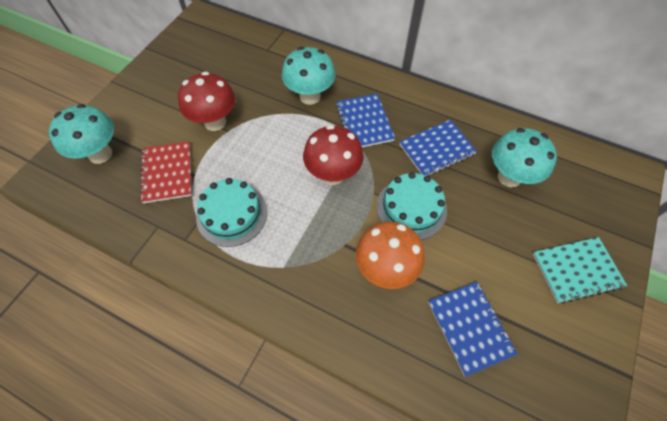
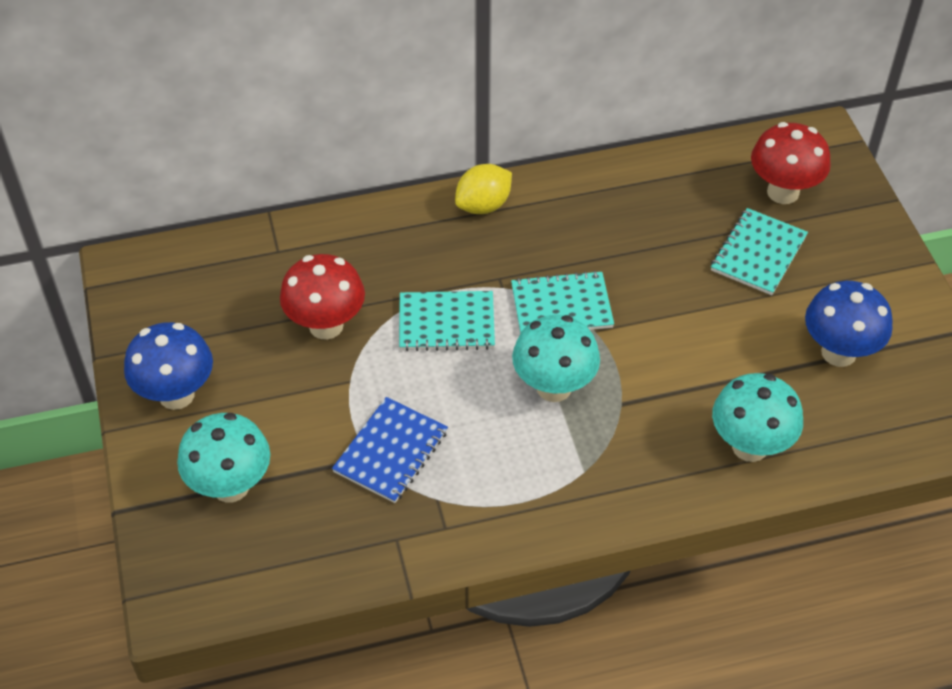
blue mushroom: none = 0 -> [124,322,213,410] [805,281,893,367] = 2
blue notebook: [336,94,395,147] [399,120,477,176] [428,282,518,376] = 3 -> [332,397,448,503] = 1
orange mushroom: [356,221,425,289] = 1 -> none = 0
red notebook: [140,141,192,203] = 1 -> none = 0
turquoise cake: [196,178,267,247] [377,172,447,240] = 2 -> none = 0
turquoise notebook: [533,237,627,304] = 1 -> [399,291,495,351] [511,271,614,333] [711,208,808,295] = 3
yellow lemon: none = 0 -> [455,164,512,214] = 1

